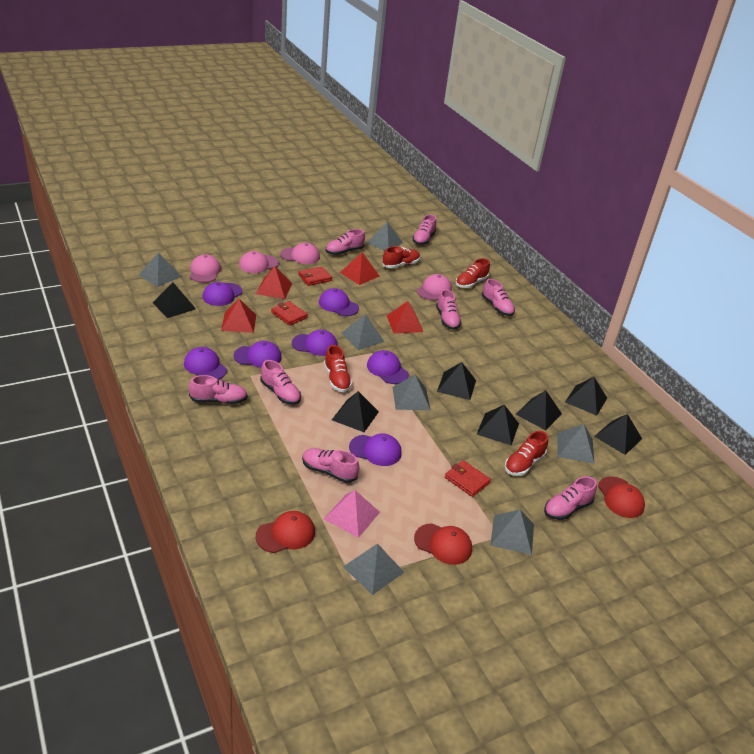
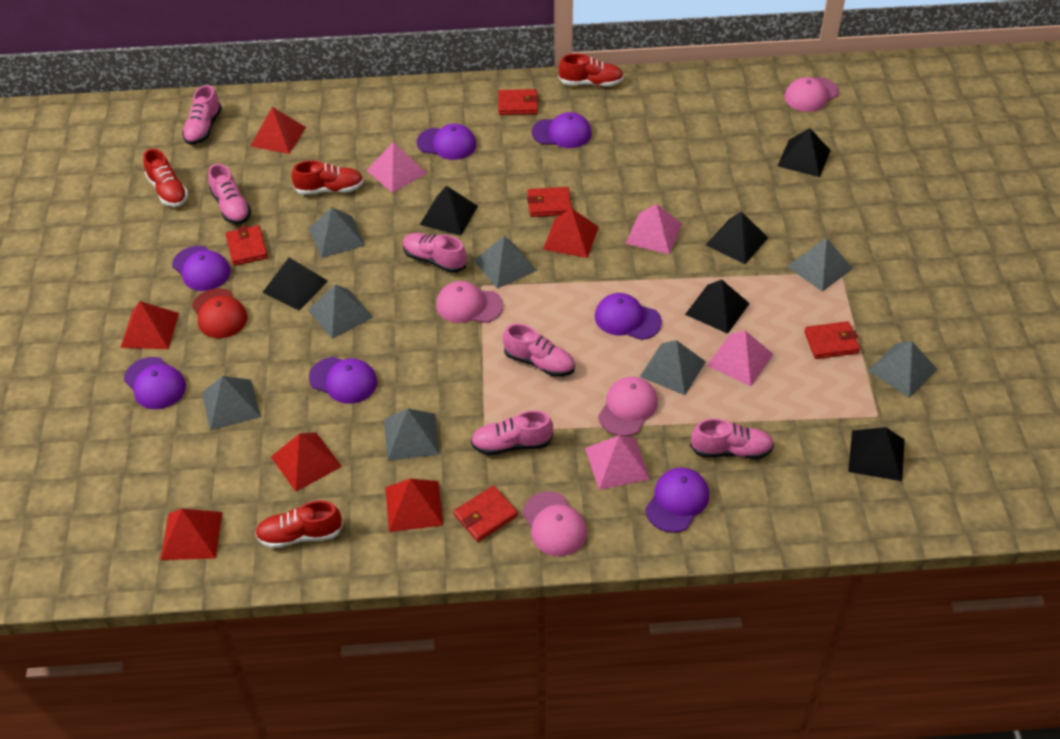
black pyramid: [153,282,196,318] [332,391,379,432] [437,362,476,400] [476,405,519,446] [516,390,562,430] [565,377,607,416] [594,414,642,455] = 7 -> [262,258,328,311] [420,186,478,236] [685,279,750,334] [706,212,768,264] [778,128,831,177] [848,427,905,481] = 6
grey pyramid: [139,252,182,287] [341,314,385,350] [343,544,404,595] [367,222,403,251] [392,375,430,410] [490,510,534,555] [557,424,594,464] = 7 -> [202,376,261,430] [308,284,373,339] [309,207,365,258] [384,408,440,461] [474,236,537,289] [640,340,706,395] [787,238,853,292] [868,341,938,398] = 8
pink pyramid: [324,490,380,538] = 1 -> [366,142,427,193] [585,435,650,490] [626,204,682,254] [707,331,774,386] = 4
pink shoe: [189,375,248,404] [260,360,301,405] [302,448,359,483] [326,229,365,255] [412,214,436,245] [436,289,462,330] [482,279,515,316] [544,476,597,520] = 8 -> [182,85,222,145] [208,164,251,224] [403,233,466,273] [471,410,553,455] [503,324,575,377] [690,418,774,459] = 6
red cap: [255,511,315,553] [414,523,472,565] [598,476,645,518] = 3 -> [192,288,247,338] = 1
red pyramid: [221,299,256,333] [256,266,292,299] [340,252,379,285] [387,301,423,333] = 4 -> [120,301,179,349] [161,509,222,560] [251,107,306,154] [271,432,342,492] [385,479,443,532] [543,208,599,258] = 6
red wallet: [271,301,308,326] [298,267,332,286] [445,460,491,497] = 3 -> [225,225,268,266] [453,486,518,542] [498,89,539,115] [527,187,572,217] [804,321,860,359] = 5

